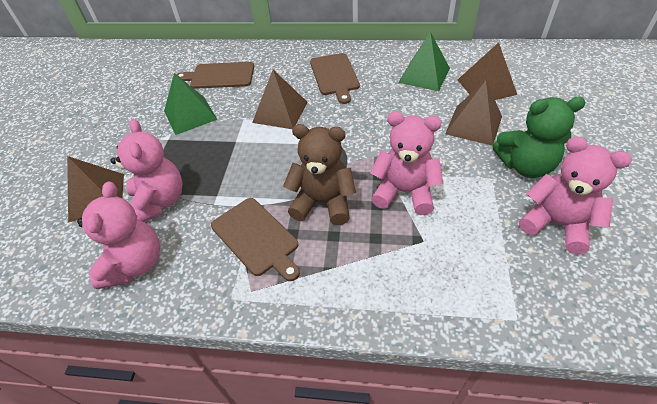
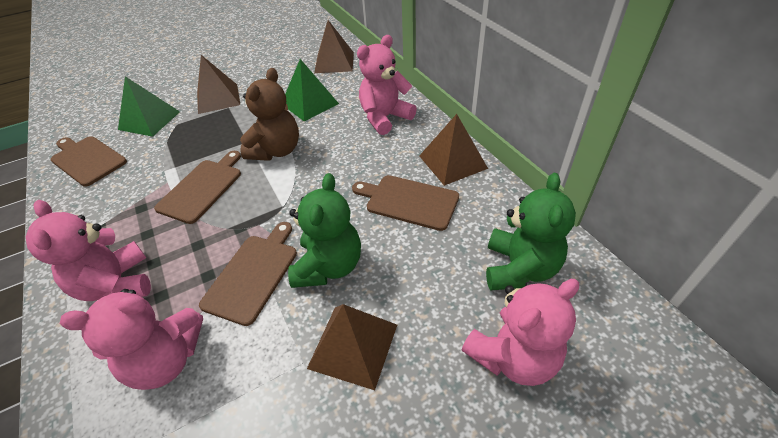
brown cutting board: [176,62,254,89] [211,198,300,281] [310,53,360,104] = 3 -> [50,136,127,187] [154,151,241,224] [199,222,297,326] [352,175,459,231] = 4
green teddy bear: [493,97,586,178] = 1 -> [288,173,361,288] [486,173,576,290] = 2

